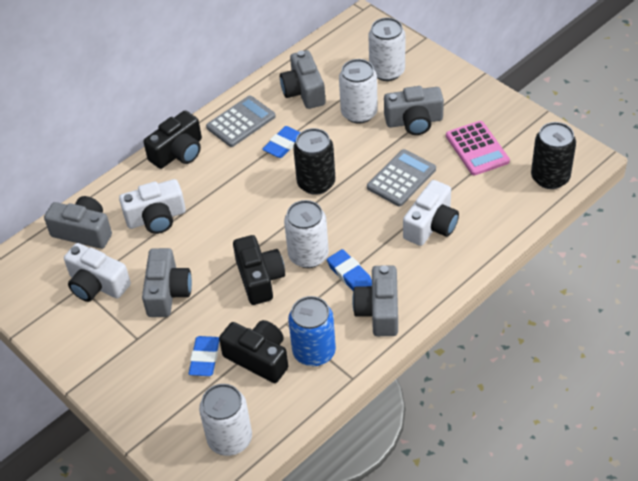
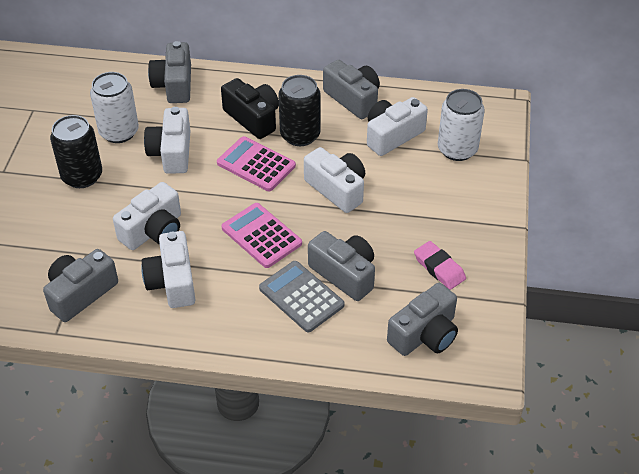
black camera: [143,110,202,169] [219,320,288,383] [233,235,285,305] = 3 -> [221,78,279,139] = 1
blue can: [288,296,336,366] = 1 -> none = 0
blue eraser: [189,336,219,376] [262,126,301,158] [327,249,372,292] = 3 -> none = 0
grey calculator: [206,96,276,147] [367,149,436,206] = 2 -> [259,261,345,332] = 1
pink calculator: [446,121,510,176] = 1 -> [217,136,296,191] [221,203,302,268] = 2
pink eraser: none = 0 -> [414,241,466,290] = 1
white camera: [64,243,131,302] [119,179,186,234] [403,180,459,246] = 3 -> [113,182,181,250] [141,231,195,308] [144,107,190,174] [304,147,365,213] [367,97,428,156] = 5
white can: [199,384,252,456] [284,200,329,268] [339,59,378,124] [368,18,405,81] = 4 -> [90,72,139,143] [438,89,485,161] = 2

